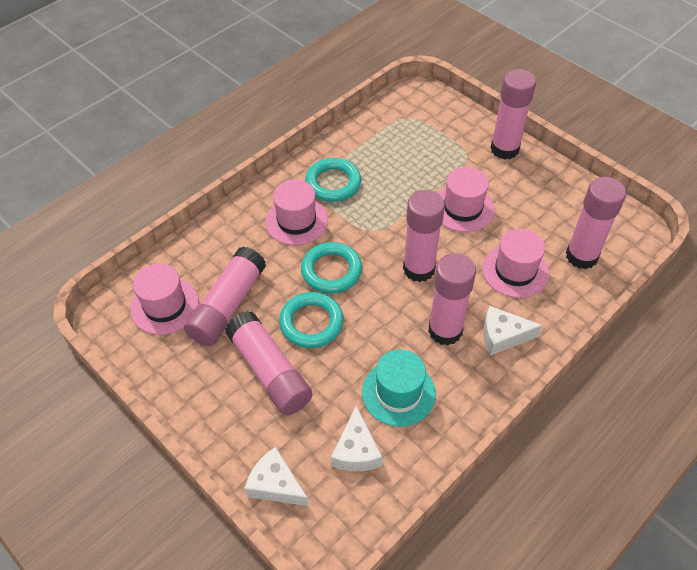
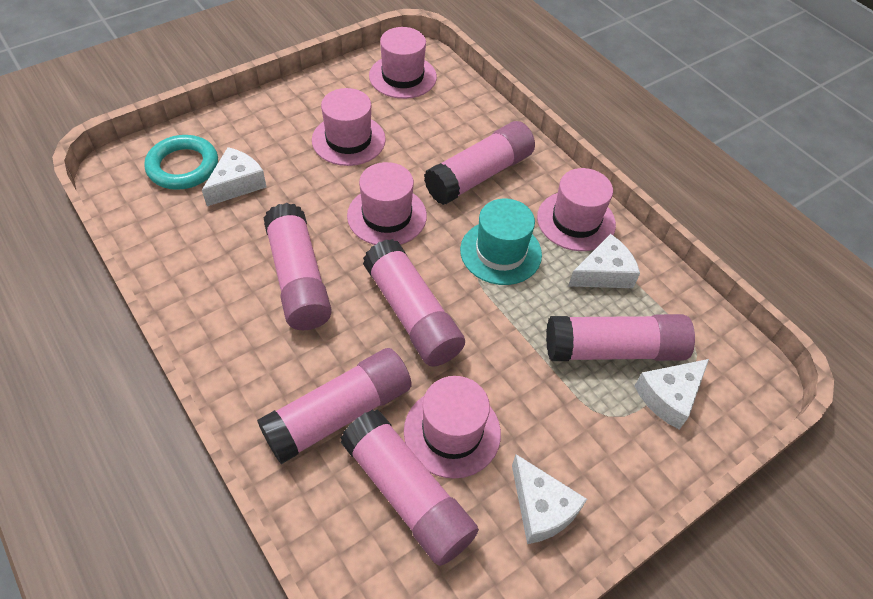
pink hat: [131,264,199,335] [265,180,328,245] [438,167,495,232] [482,229,549,298] = 4 -> [312,88,386,166] [347,162,427,245] [369,27,437,99] [404,376,501,479] [537,168,616,251] = 5
turquoise ring: [279,292,343,348] [301,242,362,294] [305,158,361,202] = 3 -> [144,135,218,190] = 1
white cheese: [244,447,309,506] [331,406,382,471] [483,306,543,356] = 3 -> [202,147,267,206] [512,454,587,544] [568,234,640,288] [634,359,709,430] = 4

